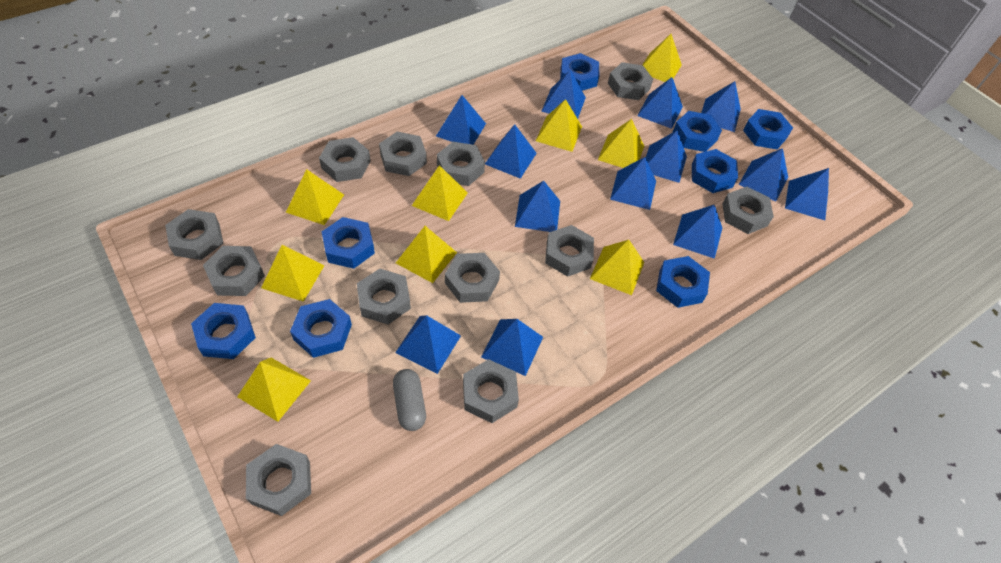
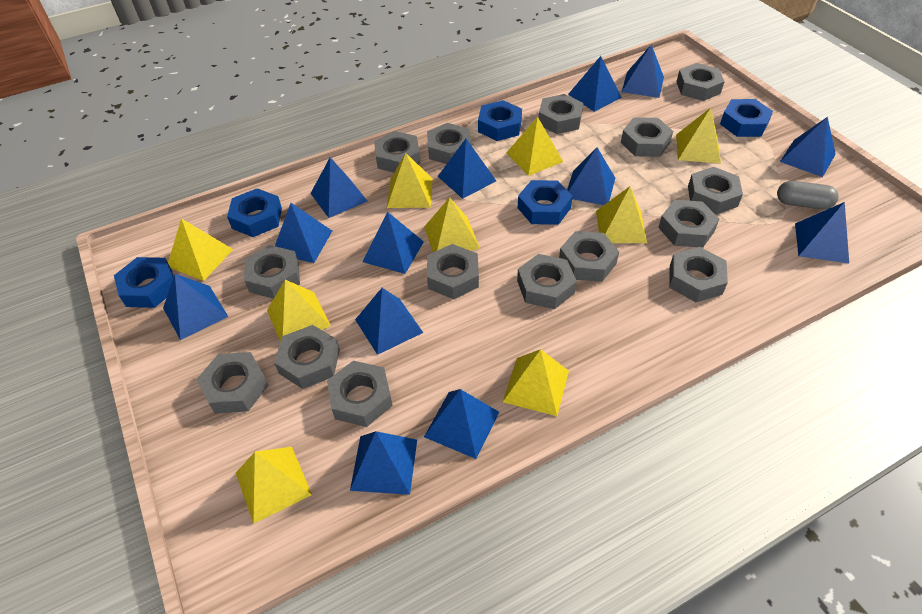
blue nut: [191,303,256,359] [290,299,352,358] [322,217,375,269] [560,53,600,91] [656,256,710,308] [673,111,722,152] [692,149,738,193] [743,109,793,149] = 8 -> [114,257,174,308] [227,188,282,237] [478,100,522,141] [518,180,573,225] [720,99,773,137] = 5
grey nut: [165,209,224,260] [203,246,265,296] [246,444,311,516] [319,137,371,182] [357,268,411,324] [379,132,427,176] [437,142,485,186] [445,253,500,303] [463,359,519,423] [545,225,594,277] [608,62,653,100] [722,187,774,234] = 12 -> [197,352,269,414] [244,245,300,299] [274,325,340,389] [327,361,393,427] [374,131,421,173] [427,123,471,164] [427,244,479,299] [517,254,577,309] [539,94,583,134] [559,231,619,282] [621,117,673,157] [658,200,719,248] [669,247,728,302] [676,63,725,101] [688,167,743,215] = 15

